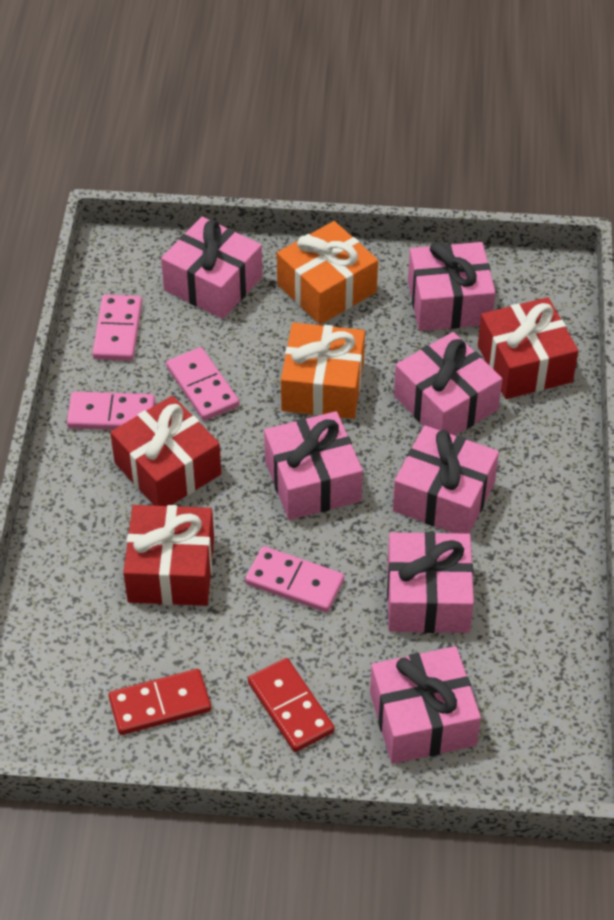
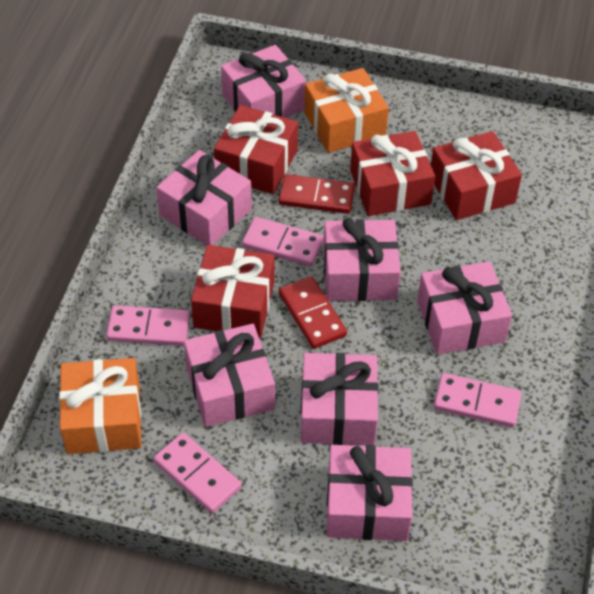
red gift: [110,396,221,506] [123,505,214,606] [478,297,578,399] = 3 -> [191,245,274,338] [214,105,298,194] [350,131,435,216] [431,131,522,220] = 4

